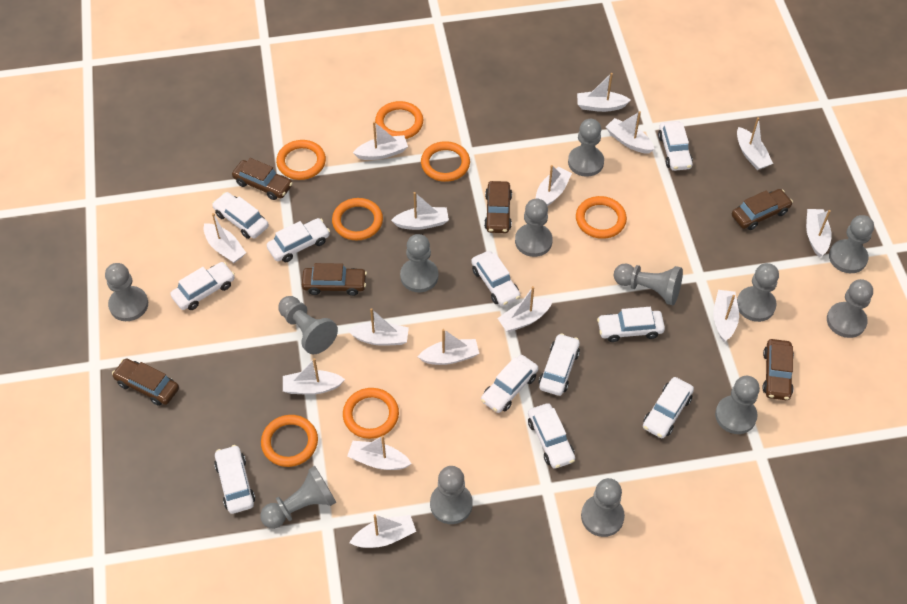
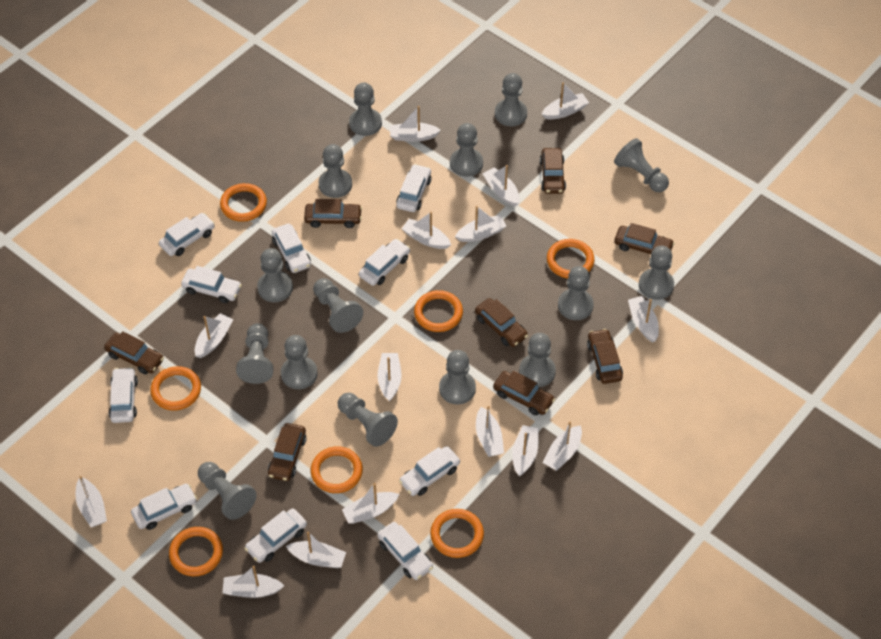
brown car: [112,358,179,406] [232,158,293,200] [302,263,367,296] [484,181,512,233] [732,189,793,230] [762,339,794,400] = 6 -> [104,331,164,375] [268,423,307,481] [304,199,362,228] [475,298,528,347] [493,371,555,415] [540,148,566,194] [587,329,623,384] [614,223,675,254] = 8
grey pawn: [105,263,148,321] [260,466,336,529] [278,296,338,354] [400,234,438,292] [430,466,473,524] [515,199,553,257] [568,119,604,177] [581,478,625,537] [614,264,683,305] [715,376,760,434] [737,263,779,322] [827,279,873,338] [829,215,874,273] = 13 -> [198,462,257,520] [236,323,273,384] [257,248,293,302] [281,335,317,389] [313,278,363,333] [318,144,352,198] [338,393,398,447] [349,83,382,136] [439,350,476,404] [450,123,483,177] [495,73,527,126] [519,333,556,387] [558,266,594,320] [614,138,669,192] [639,246,674,300] = 15
white car: [170,262,235,310] [212,192,269,239] [214,445,255,514] [267,218,330,262] [471,251,520,306] [481,355,538,413] [528,403,575,469] [539,333,580,396] [597,307,665,342] [643,377,694,438] [658,121,693,171] = 11 -> [109,367,138,423] [131,484,197,530] [159,213,215,256] [181,266,242,303] [244,508,307,563] [272,223,311,273] [359,239,410,286] [377,522,433,580] [396,164,432,212] [399,446,460,496] = 10

